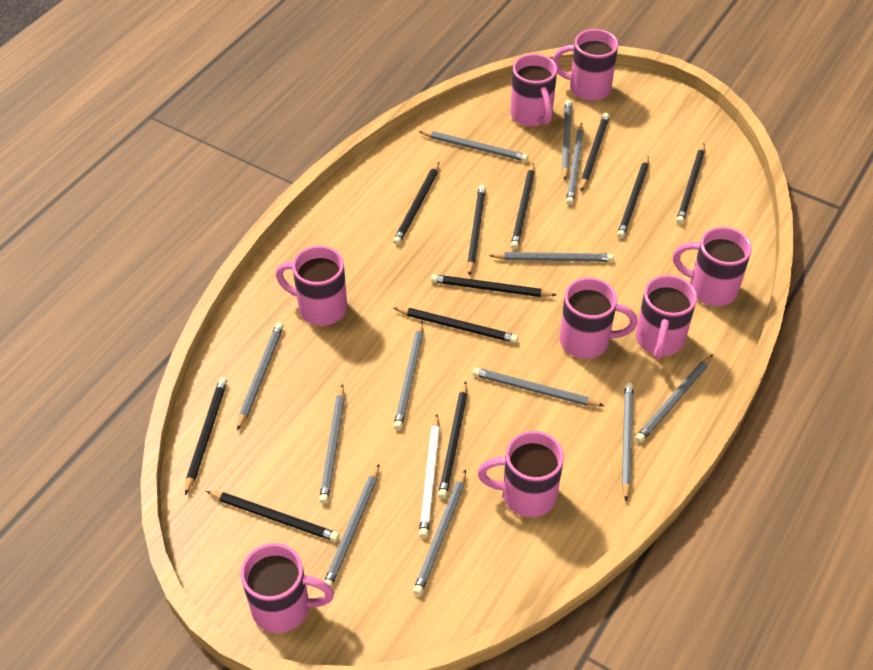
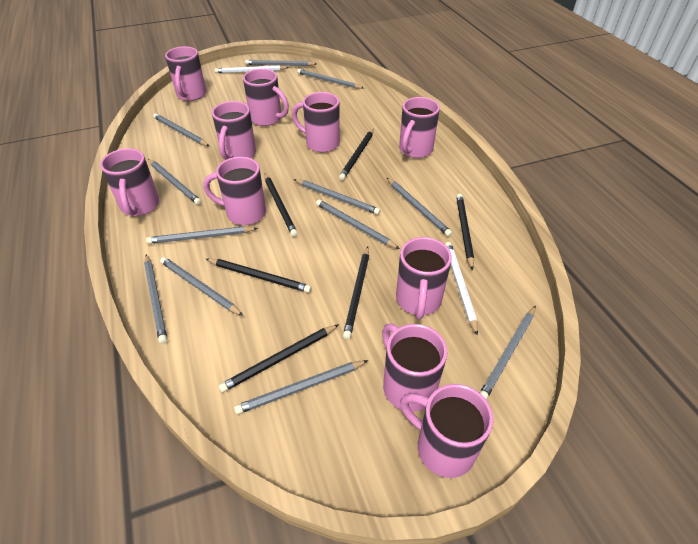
black pencil: [185,377,227,495] [206,491,339,542] [393,162,439,245] [394,307,518,343] [431,274,556,297] [438,381,467,499] [467,185,486,276] [511,163,535,249] [580,113,610,191] [617,156,649,238] [676,143,705,224] = 11 -> [206,258,312,293] [219,324,339,393] [265,173,298,237] [339,128,374,180] [343,247,369,339] [456,194,474,270] = 6
pink mug: [241,543,334,633] [276,246,347,326] [478,431,564,517] [510,54,557,127] [553,29,618,101] [560,278,637,359] [636,275,697,360] [673,227,752,306] = 8 -> [100,148,160,216] [165,46,206,101] [203,157,266,225] [212,101,256,160] [243,69,289,126] [292,92,340,152] [382,323,447,412] [396,237,452,320] [399,97,440,158] [400,384,493,478] = 10
white pencil: [419,414,440,538] = 1 -> [215,65,289,73] [445,242,478,336] = 2

